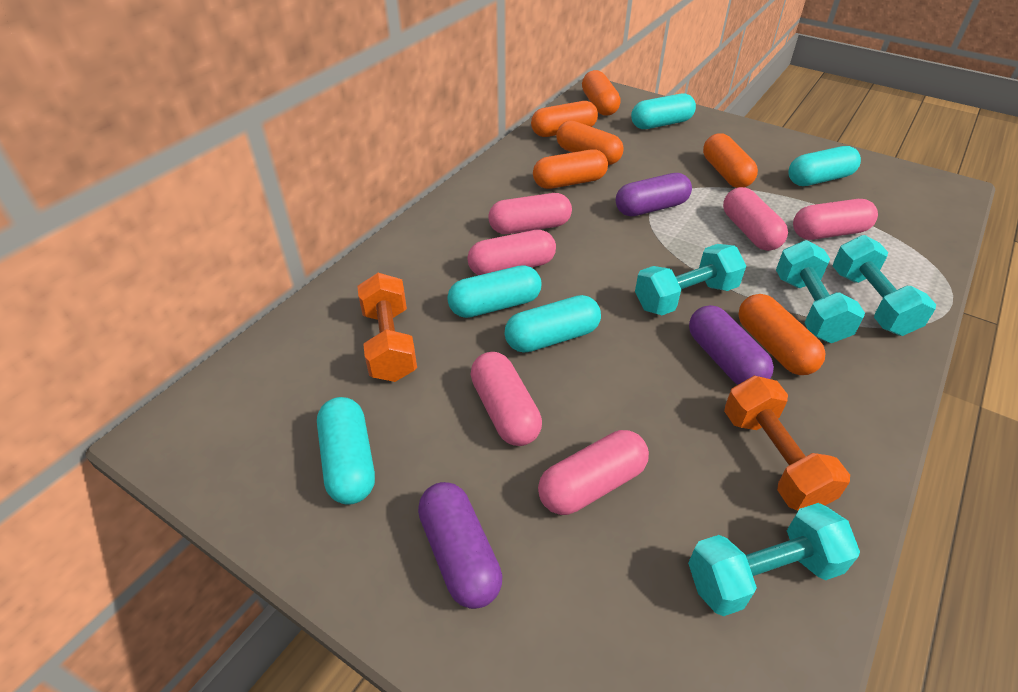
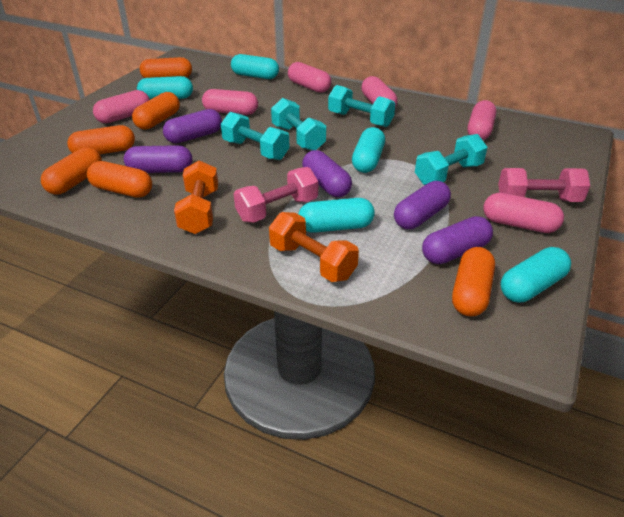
pink dumbbell: none = 0 -> [234,167,318,223] [498,168,590,202] = 2
purple capsule: [418,482,502,609] [616,173,692,216] [689,305,774,385] = 3 -> [124,145,192,173] [163,109,222,143] [302,150,352,197] [394,181,451,229] [422,216,493,264] = 5

